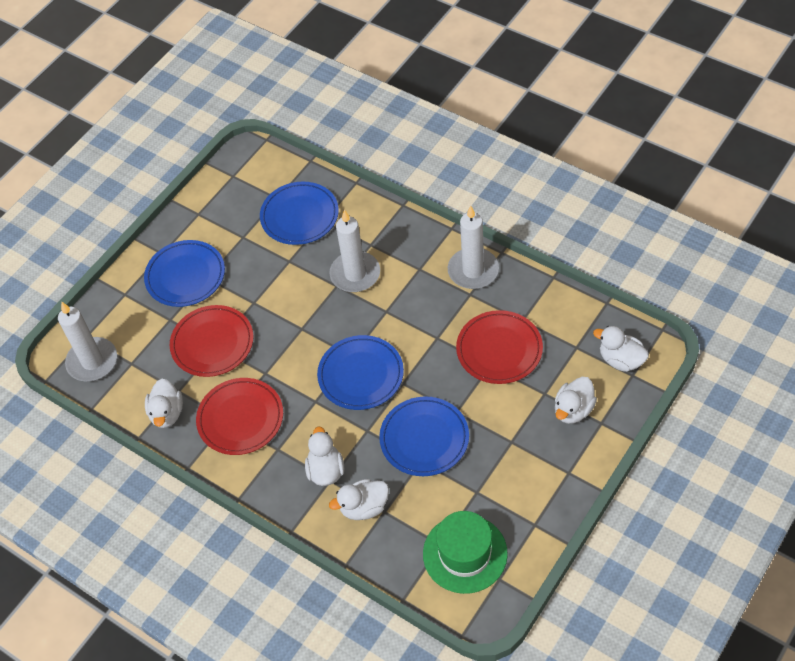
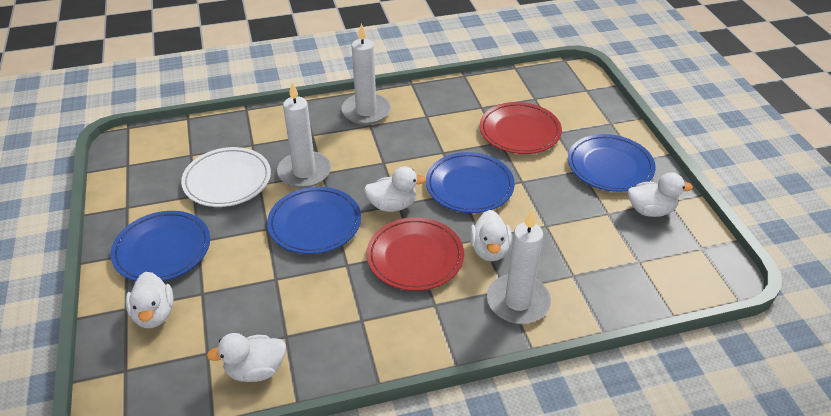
green hat: [423,511,508,594] = 1 -> none = 0
red plate: [170,305,253,377] [196,378,283,455] [456,310,543,384] = 3 -> [367,217,464,291] [480,102,562,154] = 2
white plate: none = 0 -> [181,147,271,207] = 1

